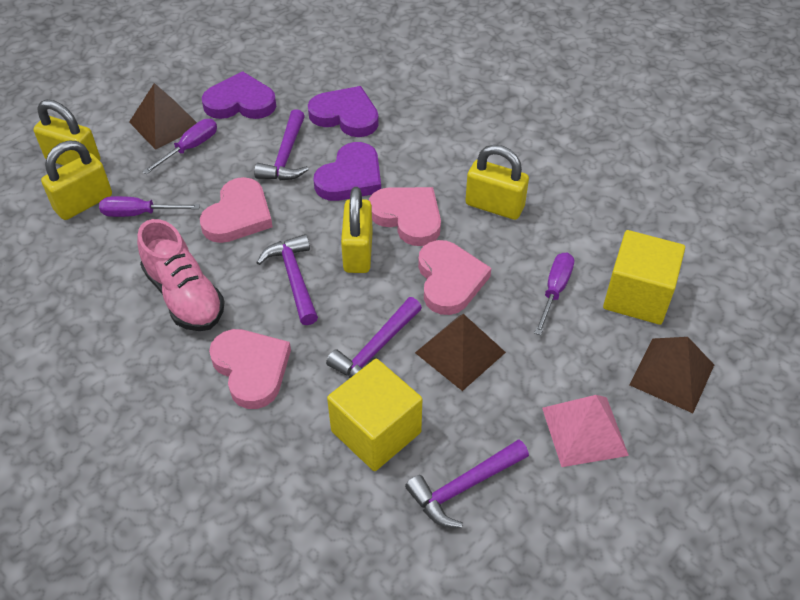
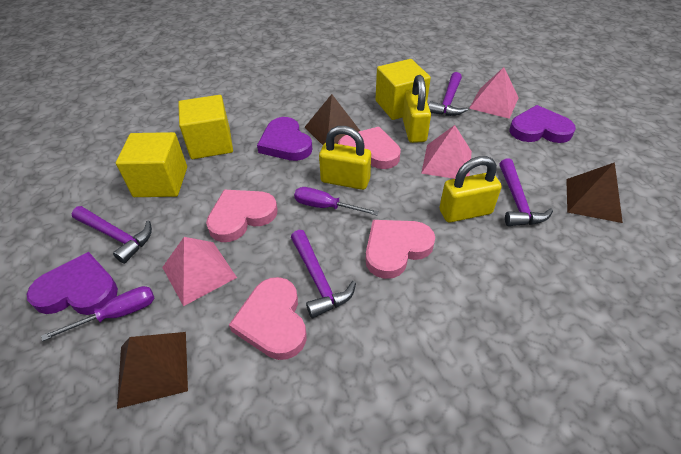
pink pyramid: [542,395,629,467] = 1 -> [162,237,237,306] [421,125,472,179] [469,67,519,119] = 3
pink shoe: [137,219,225,331] = 1 -> none = 0
purple screwdriver: [99,196,200,217] [142,119,217,175] [534,252,574,335] = 3 -> [41,286,154,341] [294,187,379,216] = 2
yellow cube: [327,359,422,471] [603,230,685,325] = 2 -> [116,132,187,197] [178,95,233,159] [375,59,431,120] = 3
yellow padlock: [33,100,101,166] [41,141,112,220] [341,187,373,273] [465,145,529,220] = 4 -> [319,126,371,190] [402,75,431,143] [439,156,502,223] = 3

